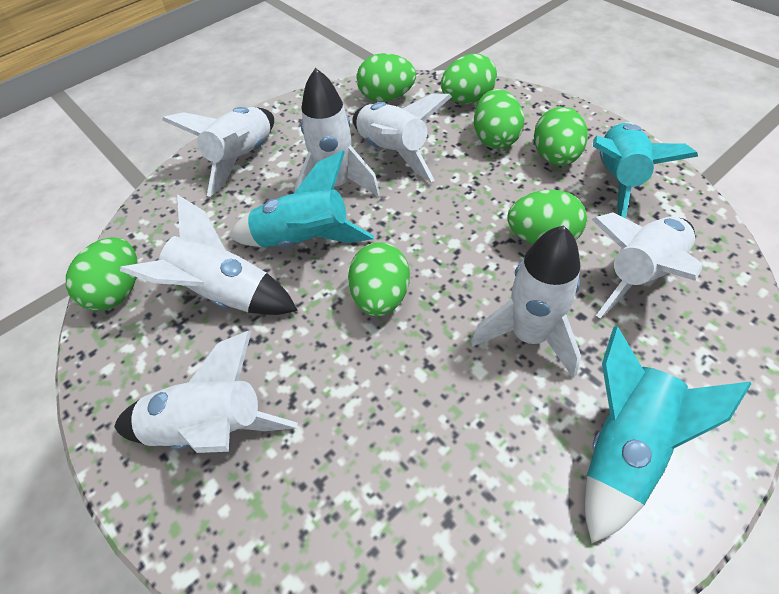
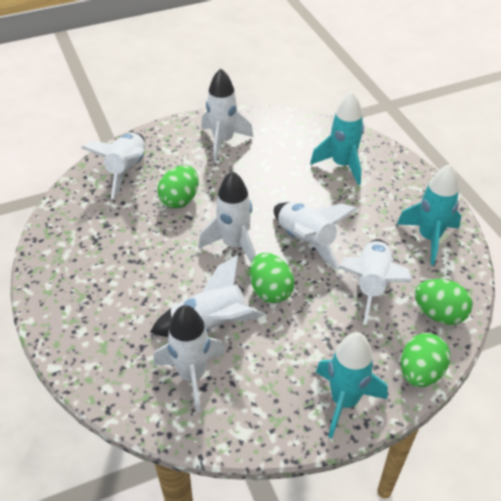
green egg: [66,237,138,311] [348,242,410,316] [356,53,416,102] [441,54,497,104] [474,89,524,149] [507,190,587,244] [534,107,588,166] = 7 -> [157,165,199,208] [250,253,294,303] [401,333,450,387] [415,279,472,325] = 4

